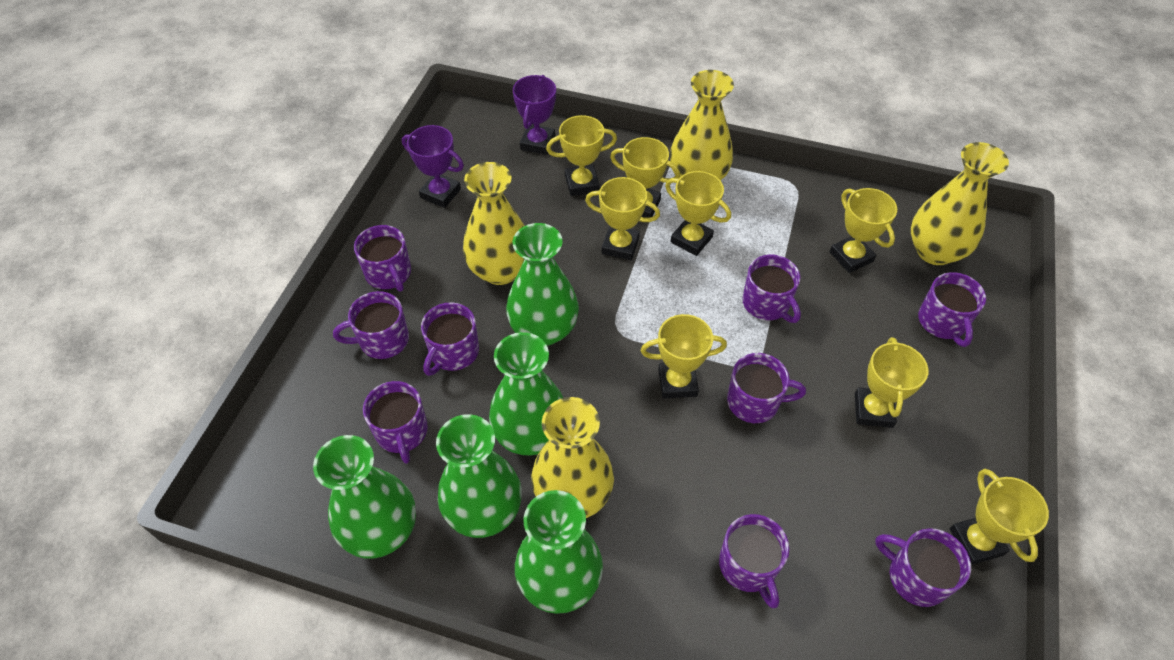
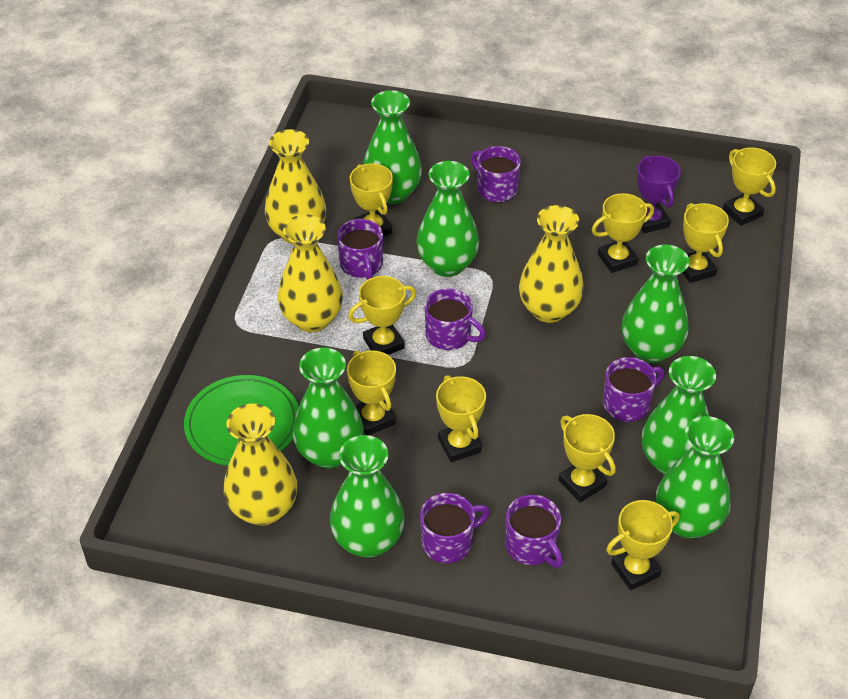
green plate: none = 0 -> [184,375,299,466] = 1
green vase: [313,435,416,559] [436,414,522,538] [489,332,563,456] [506,223,579,346] [515,490,603,614] = 5 -> [292,348,364,469] [330,435,405,558] [363,90,422,204] [416,161,479,277] [622,245,690,363] [642,356,716,475] [656,416,734,539] = 7
purple mug: [333,291,409,359] [354,225,411,292] [363,381,428,464] [421,302,479,376] [719,514,789,608] [727,353,806,423] [742,255,801,323] [875,528,971,607] [918,272,986,347] = 9 -> [337,219,383,280] [420,493,490,563] [424,288,486,350] [471,146,521,202] [505,495,563,568] [603,357,664,422] = 6
purple trophy: [402,125,464,208] [513,75,556,155] = 2 -> [637,155,681,233] = 1
yellow trophy: [546,115,617,196] [585,177,660,260] [610,137,680,218] [640,314,727,399] [665,171,731,256] [830,188,897,273] [855,337,928,428] [950,469,1049,565] = 8 -> [347,350,396,435] [348,276,416,355] [350,163,393,237] [436,375,486,462] [559,414,616,502] [592,193,654,273] [606,500,680,590] [682,203,729,283] [723,147,776,226] = 9

